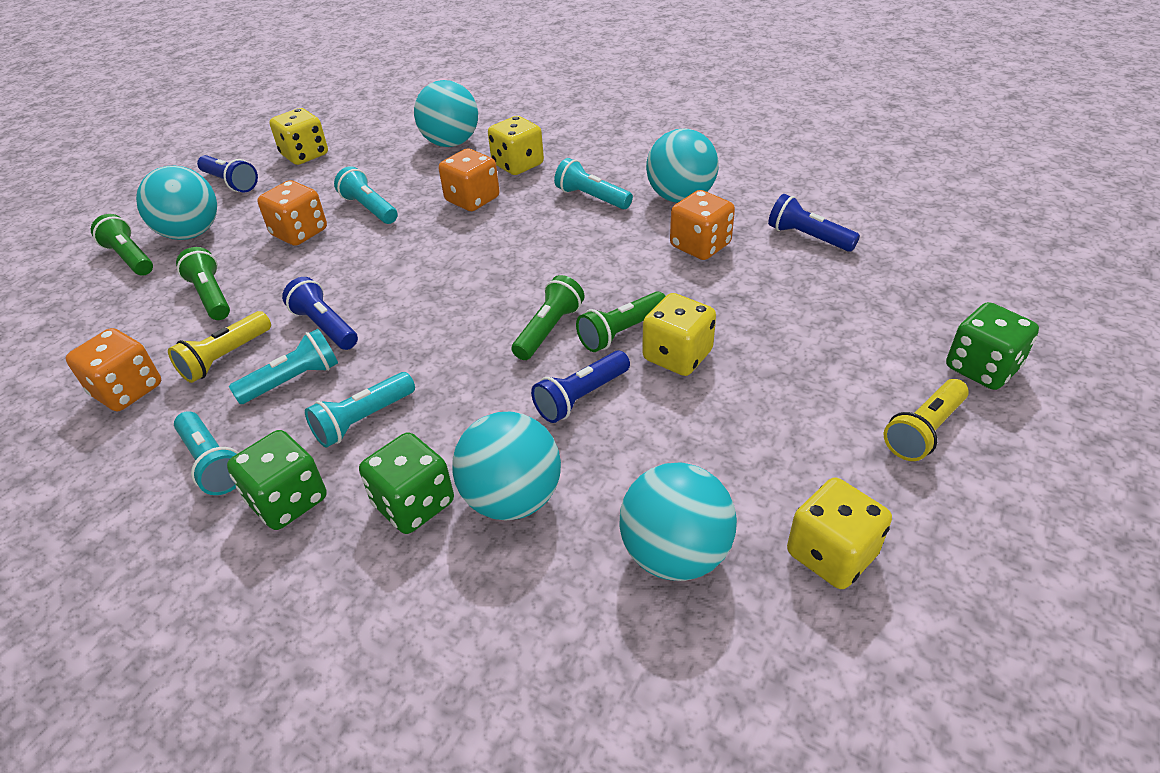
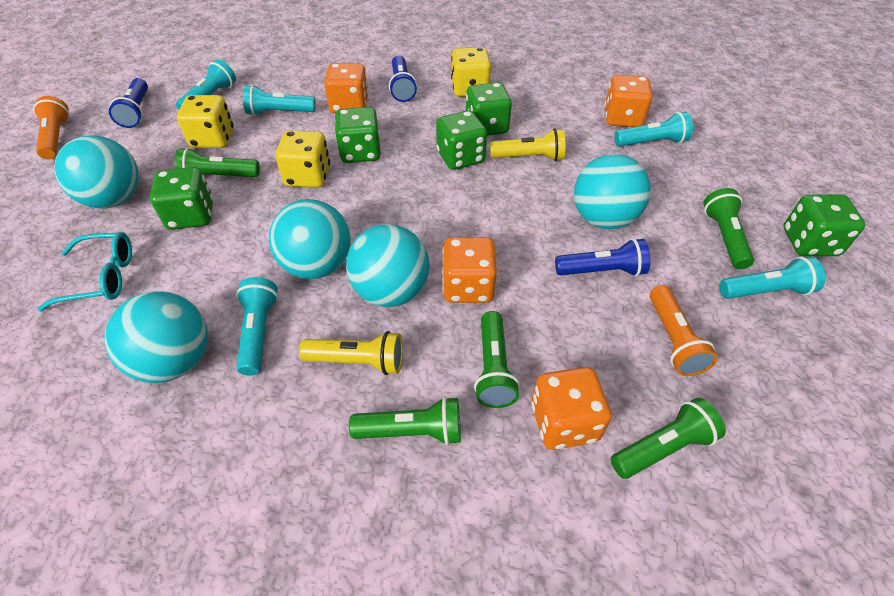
blue flashlight: [197,155,258,193] [282,277,358,350] [531,351,630,423] [768,194,860,252] = 4 -> [109,78,148,128] [389,56,417,102] [555,238,650,276] = 3
green dice: [227,430,327,530] [359,432,454,534] [946,302,1039,390] = 3 -> [150,167,213,230] [335,107,381,163] [436,110,487,170] [466,82,512,136] [784,195,865,256] = 5
green flashlight: [91,214,153,275] [176,247,230,320] [511,275,584,360] [576,291,665,352] = 4 -> [174,148,260,177] [349,397,461,445] [474,311,520,408] [611,398,726,479] [704,188,754,269] = 5
orange flashlight: none = 0 -> [33,96,70,159] [650,285,718,376] = 2
turquoise glasses: none = 0 -> [37,232,132,311] = 1
yellow dice: [269,108,328,165] [488,116,544,175] [642,293,716,376] [787,478,892,589] = 4 -> [177,95,234,148] [276,130,330,188] [451,47,491,97] = 3

